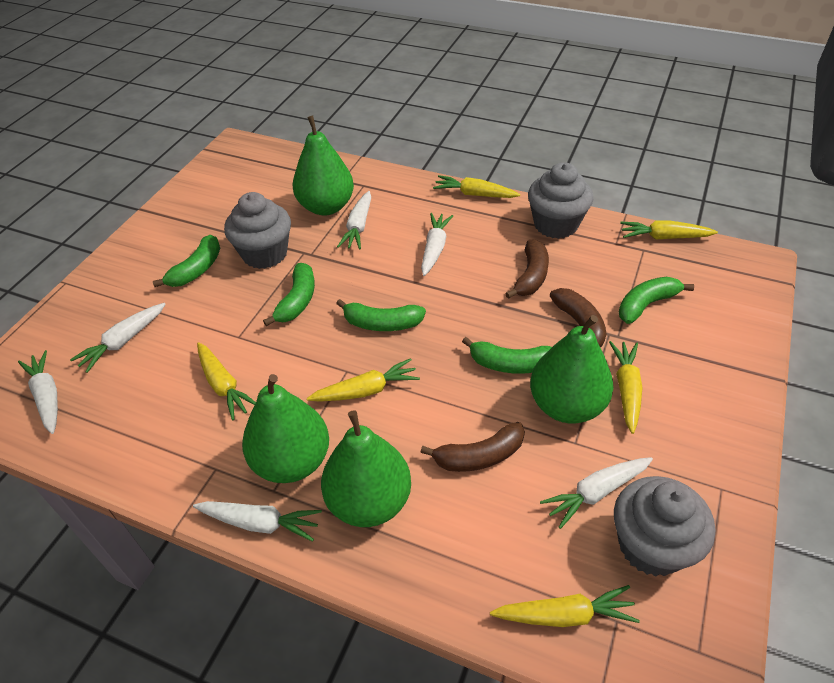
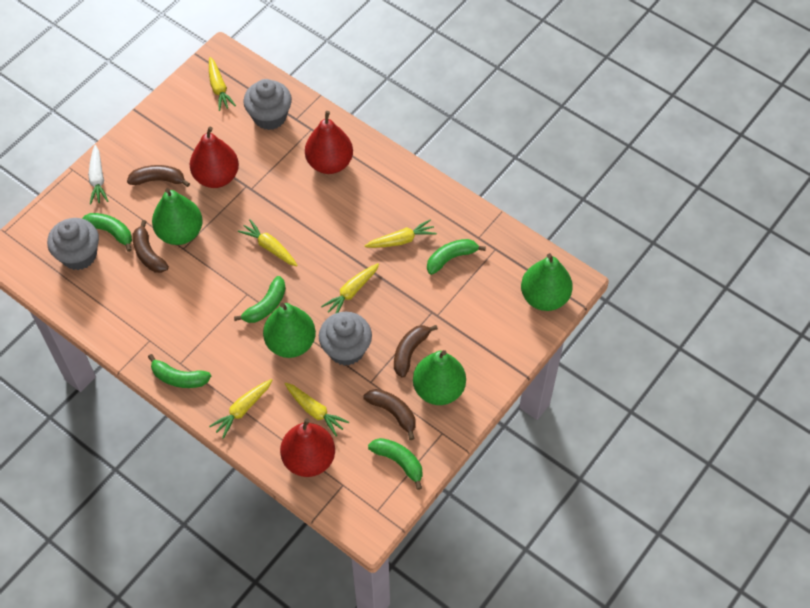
brown banana: [420,422,525,472] [505,239,549,299] [550,288,606,347] = 3 -> [127,165,190,187] [132,220,169,273] [364,389,416,440] [394,325,438,378] = 4
red pear: none = 0 -> [190,126,239,188] [280,418,335,477] [305,111,353,174] = 3
white carrot: [18,350,58,434] [70,303,166,373] [193,501,322,542] [337,191,371,249] [421,213,453,276] [540,457,653,529] = 6 -> [88,145,108,205] = 1

